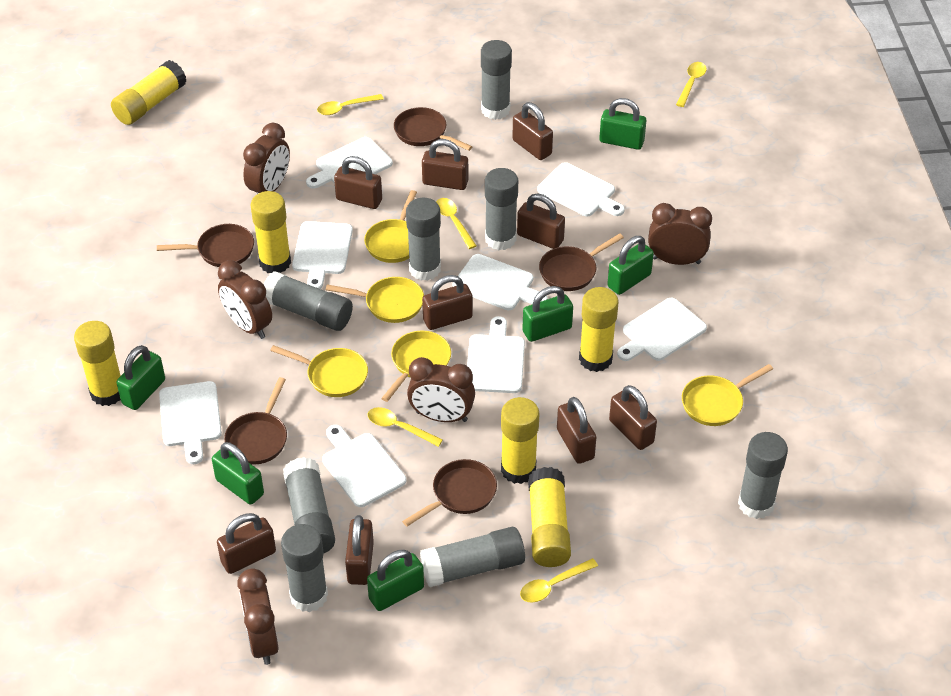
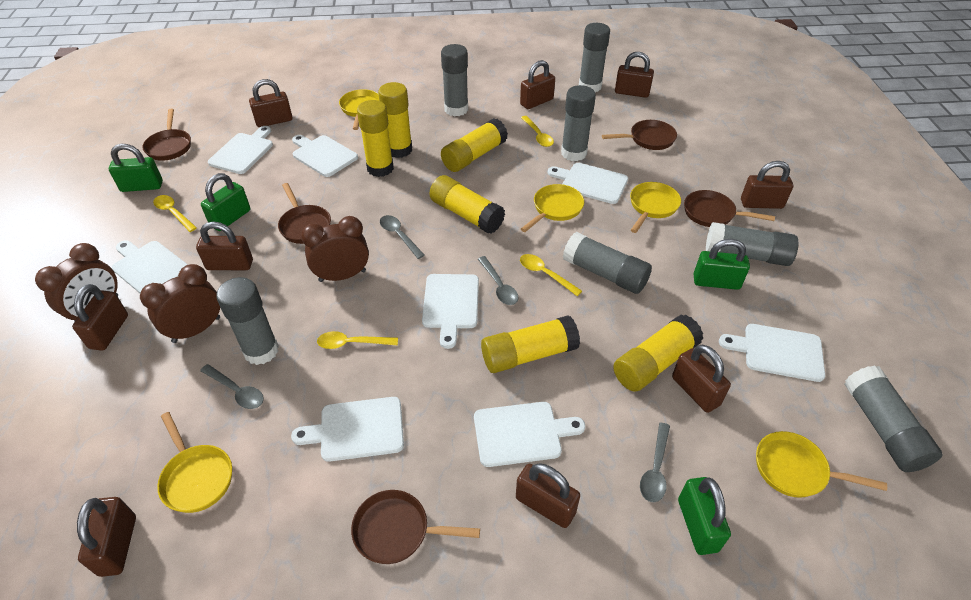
brown clock: [218,260,272,339] [237,568,279,665] [243,123,290,194] [407,357,475,422] [648,203,712,265] = 5 -> [35,243,118,322] [140,264,220,343] [301,216,369,282] = 3
green padlock: [116,345,165,410] [212,442,264,505] [367,550,424,611] [522,286,573,342] [599,98,646,150] [607,236,654,295] = 6 -> [109,144,163,192] [201,173,250,231] [678,477,731,555] [693,239,750,290] = 4
grey glue stick: [264,271,353,331] [281,524,328,612] [283,457,335,554] [406,198,441,281] [420,527,525,587] [481,40,512,120] [485,168,518,250] [738,432,788,519] = 8 -> [216,277,279,365] [441,44,468,117] [561,85,596,161] [563,232,652,294] [579,23,610,92] [706,222,798,266] [844,365,942,472] = 7
grey spoon: none = 0 -> [200,364,264,409] [380,215,425,259] [478,256,519,305] [640,422,670,502] = 4
yellow spoon: [317,94,384,115] [368,407,443,447] [436,198,477,249] [520,558,598,603] [676,62,707,107] = 5 -> [153,195,197,232] [317,331,398,349] [520,254,582,296] [521,116,554,147] = 4

